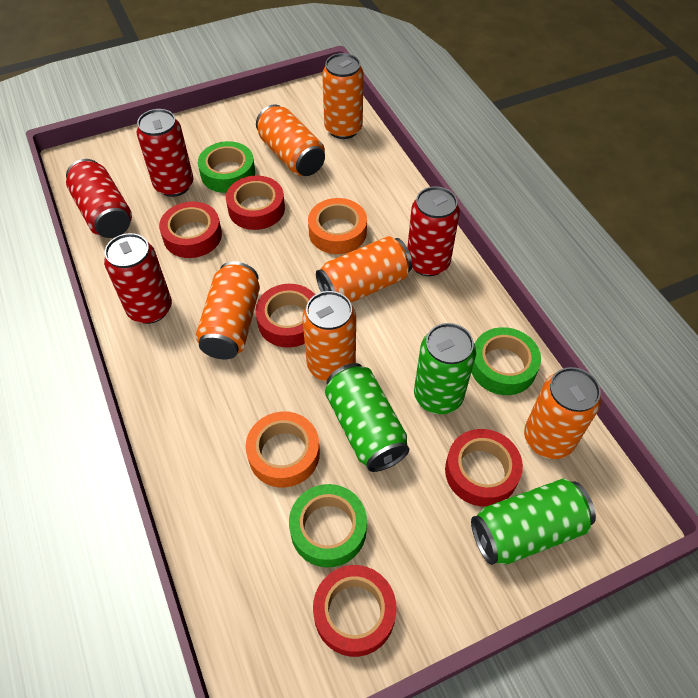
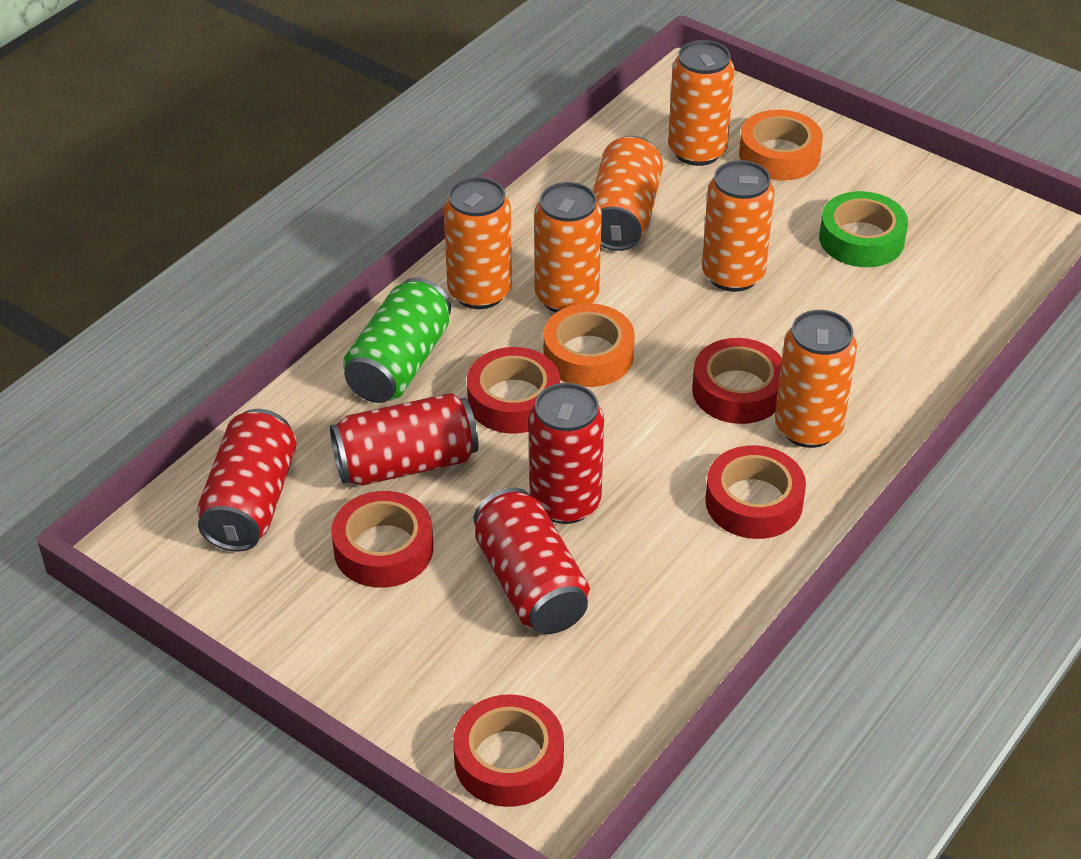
green can: [325,363,409,472] [414,323,476,414] [471,479,596,565] = 3 -> [343,277,451,403] = 1
green tape: [198,141,255,193] [289,484,367,568] [471,327,541,395] = 3 -> [819,191,908,267] = 1

